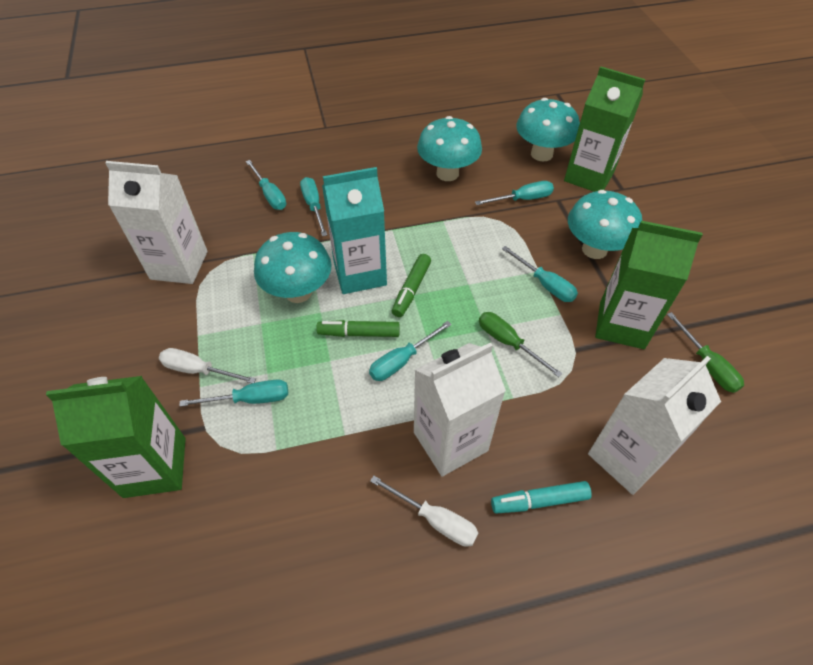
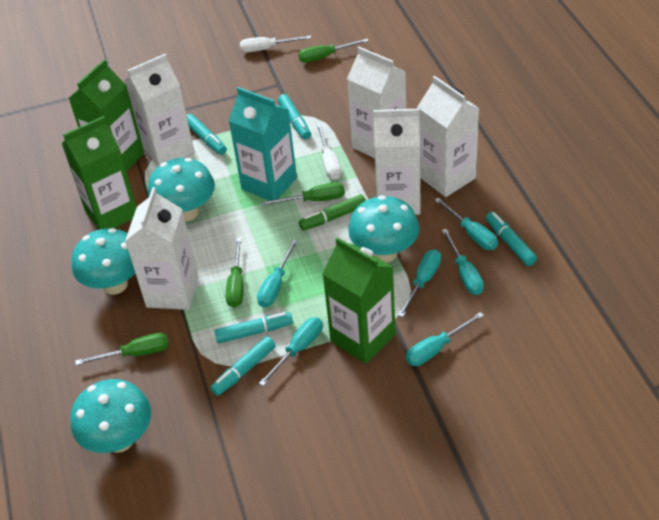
green marker: [316,320,400,337] [392,254,431,317] = 2 -> [299,194,366,231] = 1
green screwdriver: [479,312,563,377] [667,312,744,393] = 2 -> [75,333,169,365] [226,238,243,308] [262,182,345,205] [298,39,369,63] = 4
turquoise marker: [491,481,592,514] = 1 -> [187,114,227,155] [210,336,276,396] [215,312,293,343] [278,94,311,140] [486,212,537,266] = 5
white carton: [105,161,208,284] [414,342,506,477] [588,356,721,495] = 3 -> [125,54,195,167] [125,187,199,310] [347,47,406,158] [373,109,421,215] [417,76,480,197] = 5

